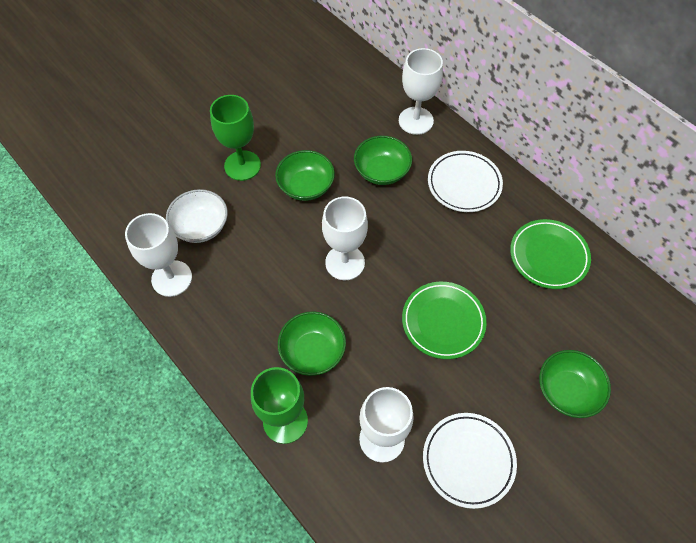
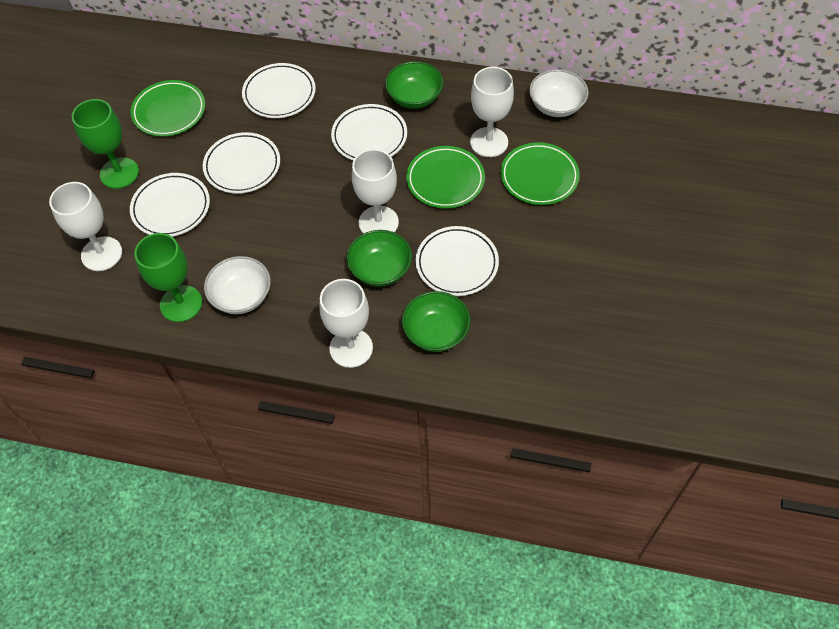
green bowl: [275,150,335,201] [278,311,346,376] [354,136,412,185] [539,350,611,418] = 4 -> [346,230,412,287] [385,61,443,109] [402,291,470,352] = 3
green plate: [402,282,487,359] [510,219,591,289] = 2 -> [130,80,205,137] [406,146,485,209] [501,142,580,205] = 3
white bowl: [166,189,228,243] = 1 -> [204,256,271,314] [529,69,589,117] = 2
white plate: [423,413,517,509] [428,151,503,212] = 2 -> [130,173,210,237] [203,132,280,194] [242,63,316,118] [331,104,407,161] [416,226,499,296] = 5

